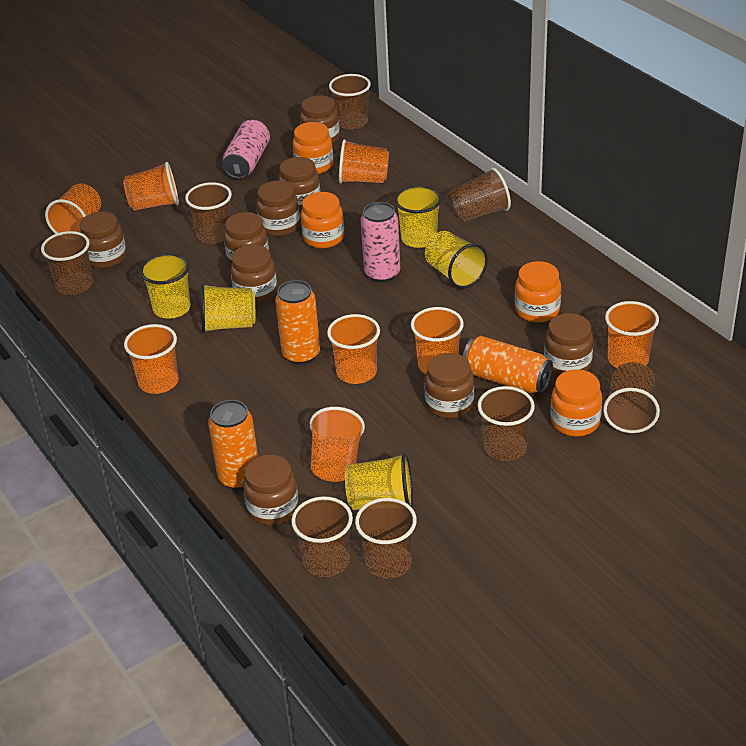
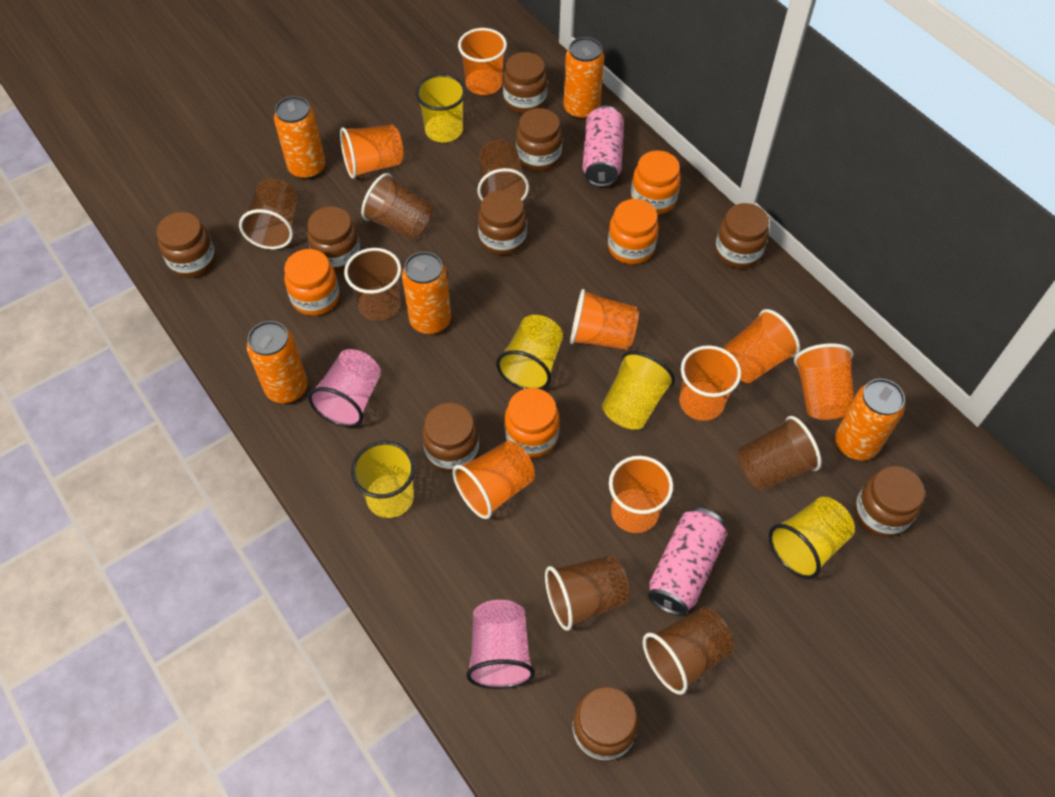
brown cup: [41,231,93,295] [185,182,232,244] [291,497,353,577] [329,74,371,130] [355,498,417,579] [450,168,511,222] [478,386,535,461] [603,362,660,433] = 8 -> [239,178,297,249] [344,248,401,321] [361,173,432,240] [477,140,529,201] [545,555,630,631] [643,607,734,695] [738,416,821,491] = 7
orange can: [208,400,258,490] [275,280,320,365] [463,336,553,393] = 3 -> [247,321,308,403] [274,96,326,179] [402,252,451,335] [564,37,604,120] [835,379,905,460] = 5
pink cup: none = 0 -> [308,349,381,427] [466,600,535,689] = 2

